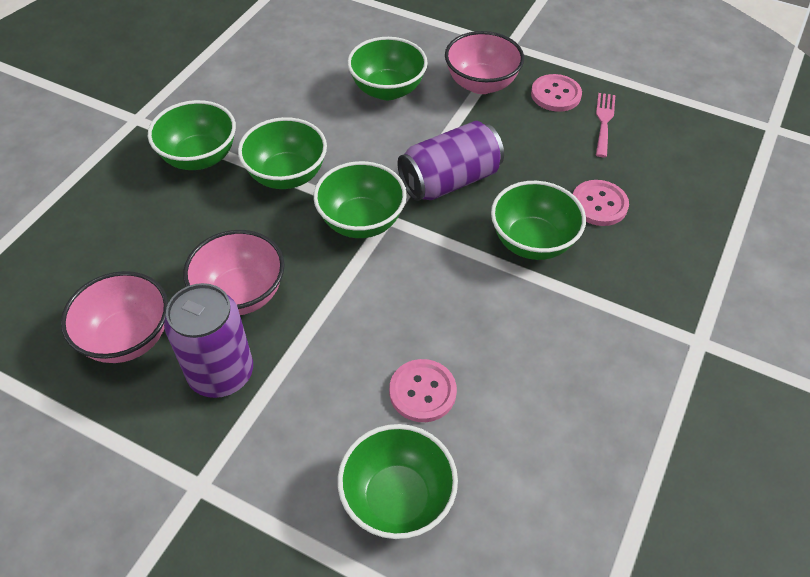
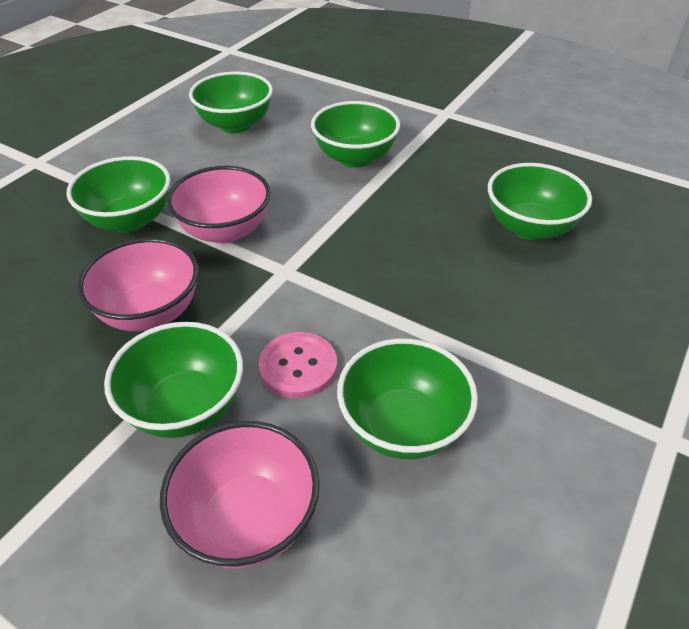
pink button: [389,359,457,422] [531,74,582,112] [573,180,629,226] = 3 -> [259,332,337,398] = 1
pink fork: [596,93,615,157] = 1 -> none = 0
purple can: [164,283,253,398] [398,121,504,201] = 2 -> none = 0

